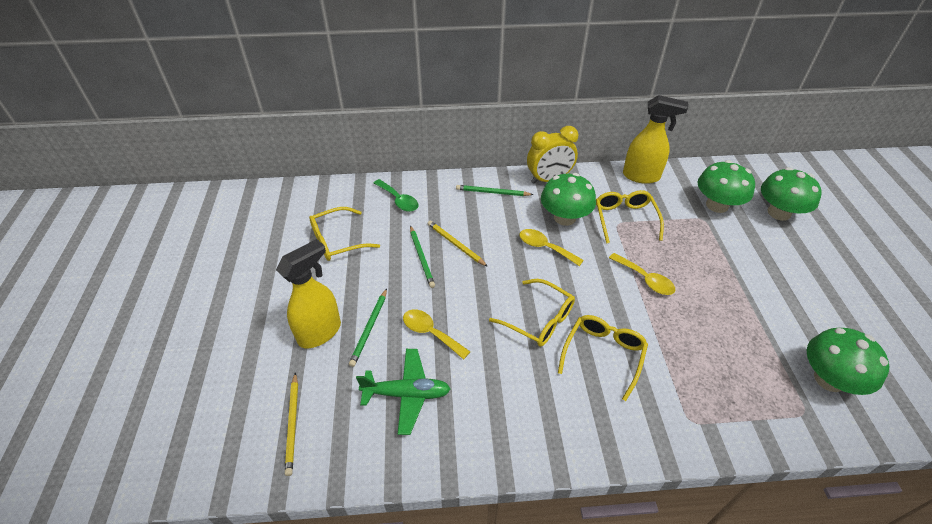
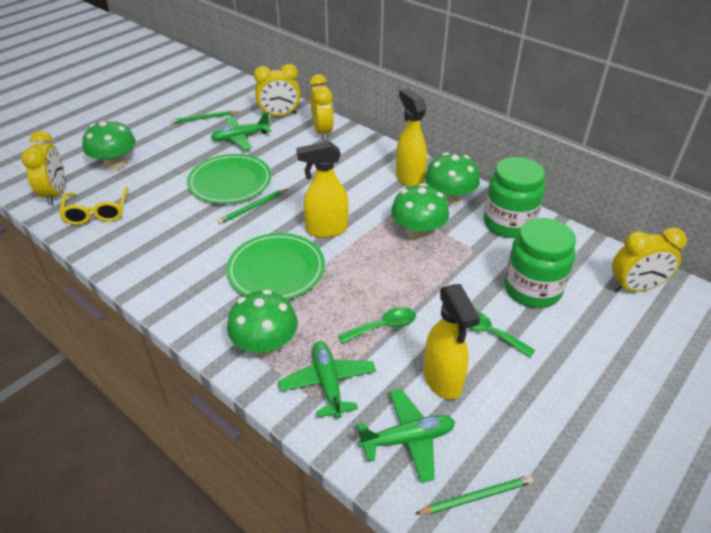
green jar: none = 0 -> [484,157,545,238] [504,218,576,308] = 2
green plane: [356,349,450,435] = 1 -> [211,112,271,150] [278,341,376,418] [357,389,455,483] = 3
green plate: none = 0 -> [187,154,272,204] [226,233,325,300] = 2
green spoon: [374,179,419,212] = 1 -> [338,307,416,343] [468,311,535,358] = 2
yellow clock: [527,126,578,184] = 1 -> [21,131,65,205] [254,64,301,116] [309,75,334,141] [612,227,687,292] = 4
yellow glasses: [309,207,380,261] [489,279,575,347] [558,315,648,401] [596,190,664,244] = 4 -> [59,187,129,225] = 1
yellow pencil: [285,372,298,476] [428,221,488,267] = 2 -> none = 0
yellow spoon: [403,309,470,360] [519,229,584,266] [609,253,675,295] = 3 -> none = 0
yellow spray bottle: [276,239,341,348] [623,95,688,184] = 2 -> [296,141,349,238] [396,88,427,187] [424,284,480,400] = 3

